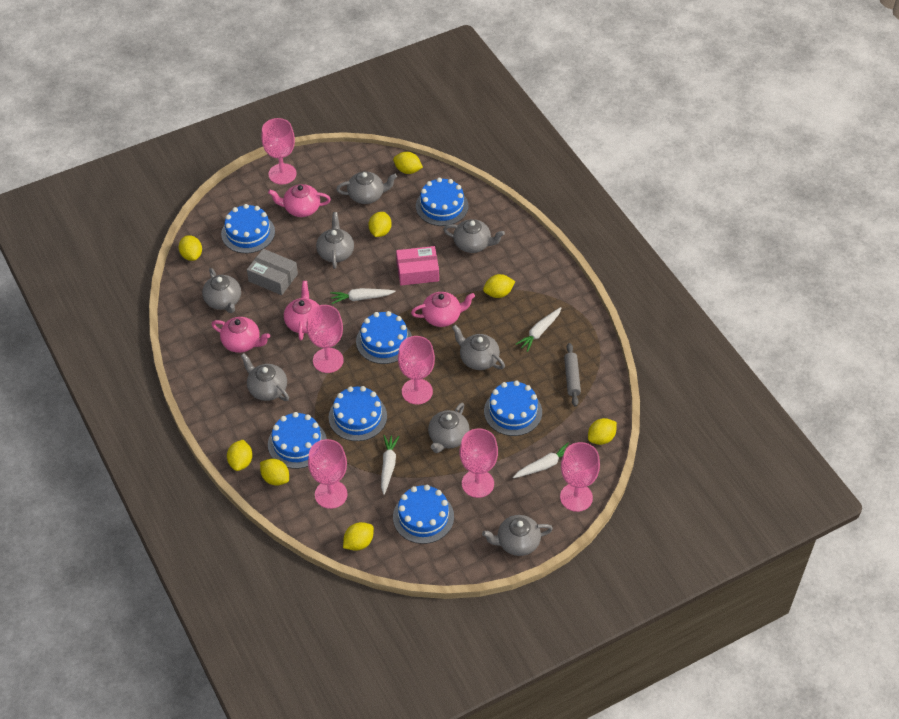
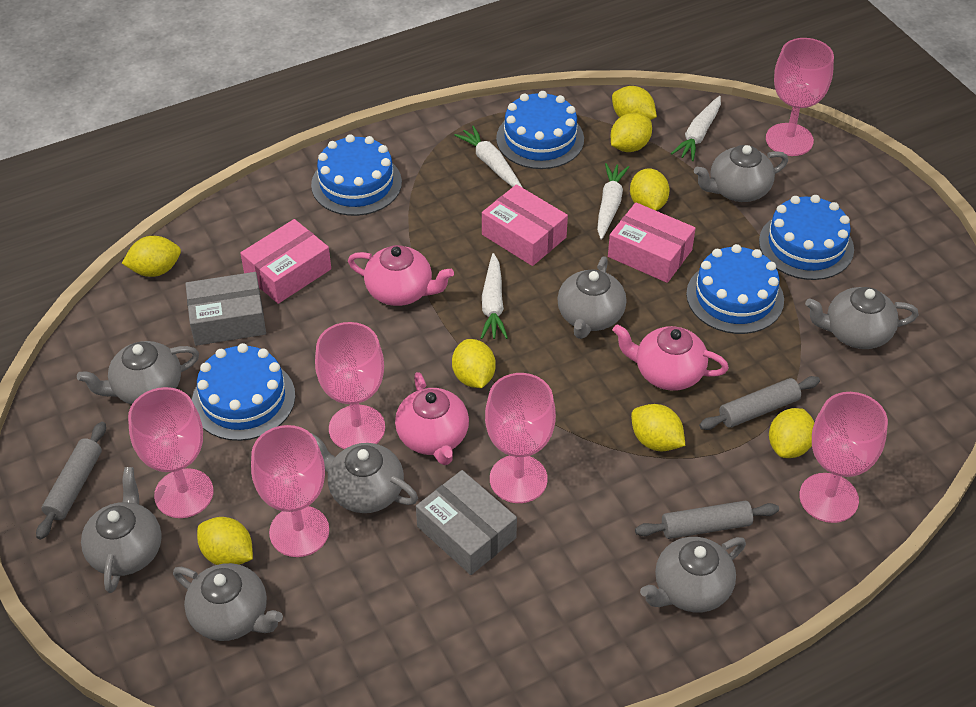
blue cake: [221,204,275,253] [268,412,327,469] [329,386,387,441] [356,311,412,364] [393,485,454,544] [416,178,468,226] [484,381,542,436] = 7 -> [192,343,295,441] [311,134,402,216] [496,91,584,169] [686,244,784,334] [759,195,854,280] = 5
grey box: [247,249,298,295] = 1 -> [185,272,266,346] [416,470,517,575] = 2
grey rolling pin: [564,343,581,407] = 1 -> [36,422,106,540] [635,501,779,539] [699,376,820,430] = 3
pink box: [396,246,439,285] = 1 -> [240,219,331,304] [482,184,568,266] [608,202,696,283] = 3
pink teapot: [211,317,270,353] [268,184,331,217] [284,281,319,340] [411,292,475,327] = 4 -> [348,245,454,306] [395,372,469,465] [613,324,729,391] = 3

